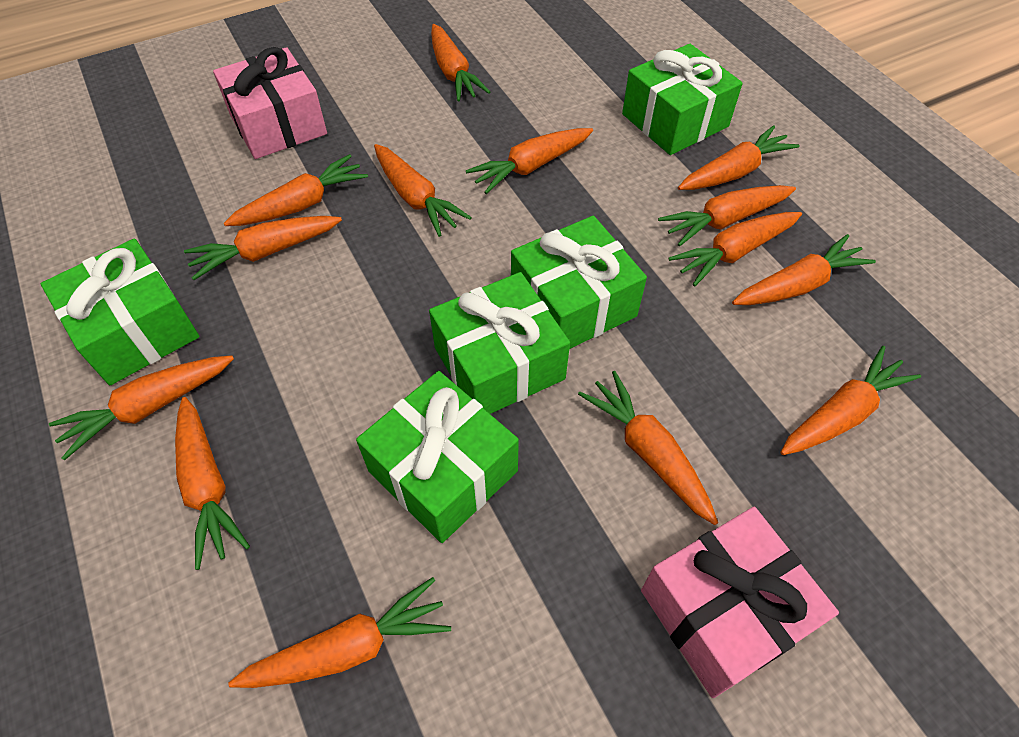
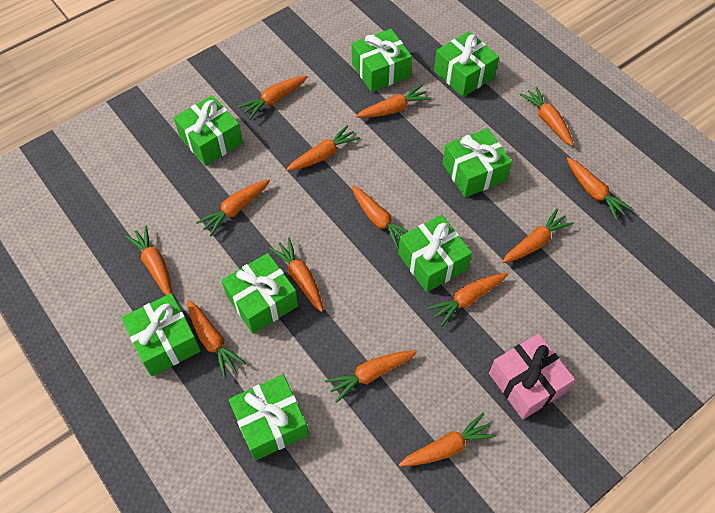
green gift: [41,238,199,385] [356,371,519,543] [429,272,570,414] [511,216,647,349] [622,44,743,155] = 5 -> [122,293,201,376] [174,95,243,166] [221,253,298,334] [229,375,309,461] [352,29,412,92] [398,215,472,292] [434,31,499,97] [442,128,512,198] = 8
pink gift: [213,47,327,159] [641,507,839,698] = 2 -> [489,333,575,420] = 1

